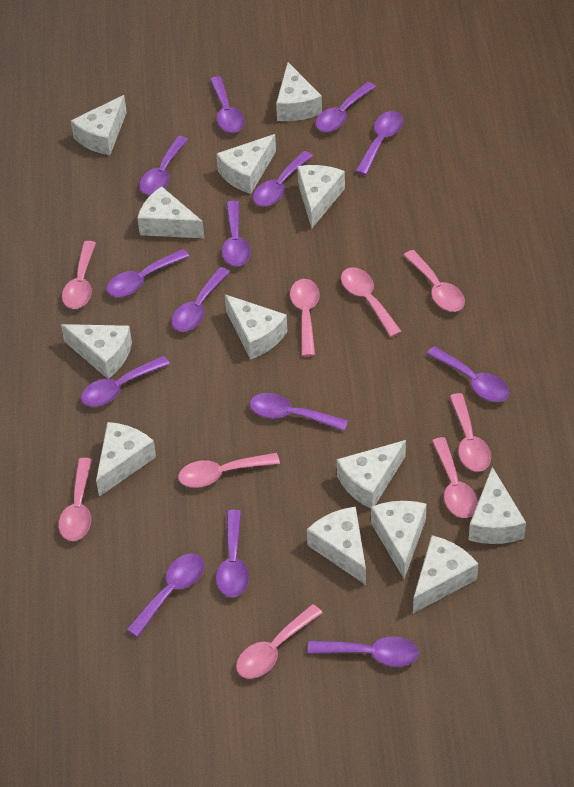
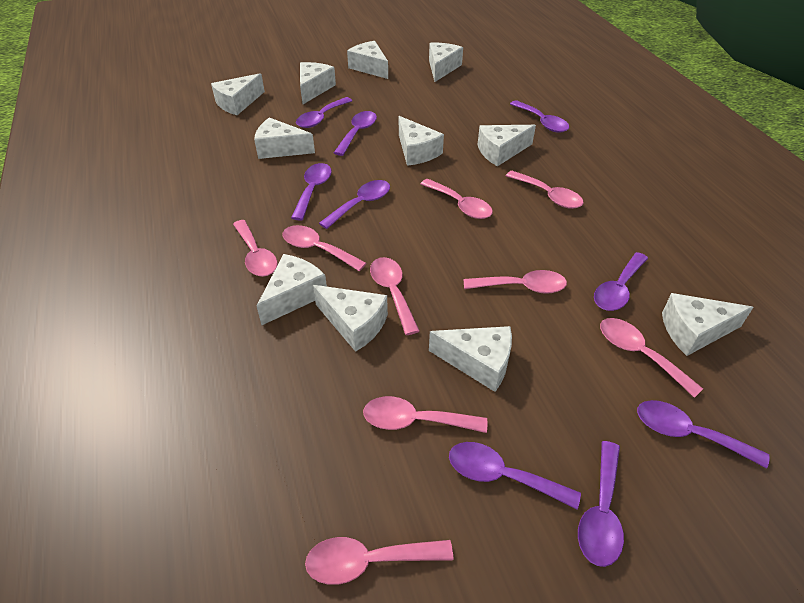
purple spoon: [81,356,170,407] [106,249,190,297] [126,553,204,637] [139,136,188,195] [171,267,230,332] [210,76,245,133] [216,510,249,597] [222,201,251,266] [250,393,348,431] [253,151,313,207] [307,637,419,667] [315,82,376,132] [355,111,403,175] [426,346,510,402] = 14 -> [291,163,332,221] [296,97,353,128] [319,180,390,229] [334,111,377,156] [449,442,581,509] [510,100,569,132] [578,441,624,567] [594,252,648,311] [637,400,770,468] = 9
white cheese: [61,324,132,379] [71,95,127,155] [96,422,156,497] [137,186,204,238] [216,134,276,194] [225,295,288,360] [276,62,322,121] [297,165,345,229] [307,507,366,585] [337,440,406,508] [371,501,427,579] [413,535,478,613] [469,467,526,544] = 13 -> [211,73,265,115] [254,117,315,159] [257,254,327,325] [300,62,336,104] [313,285,388,352] [347,41,388,79] [399,116,444,166] [429,43,463,82] [429,326,512,392] [478,125,536,166] [662,293,753,356] = 11

